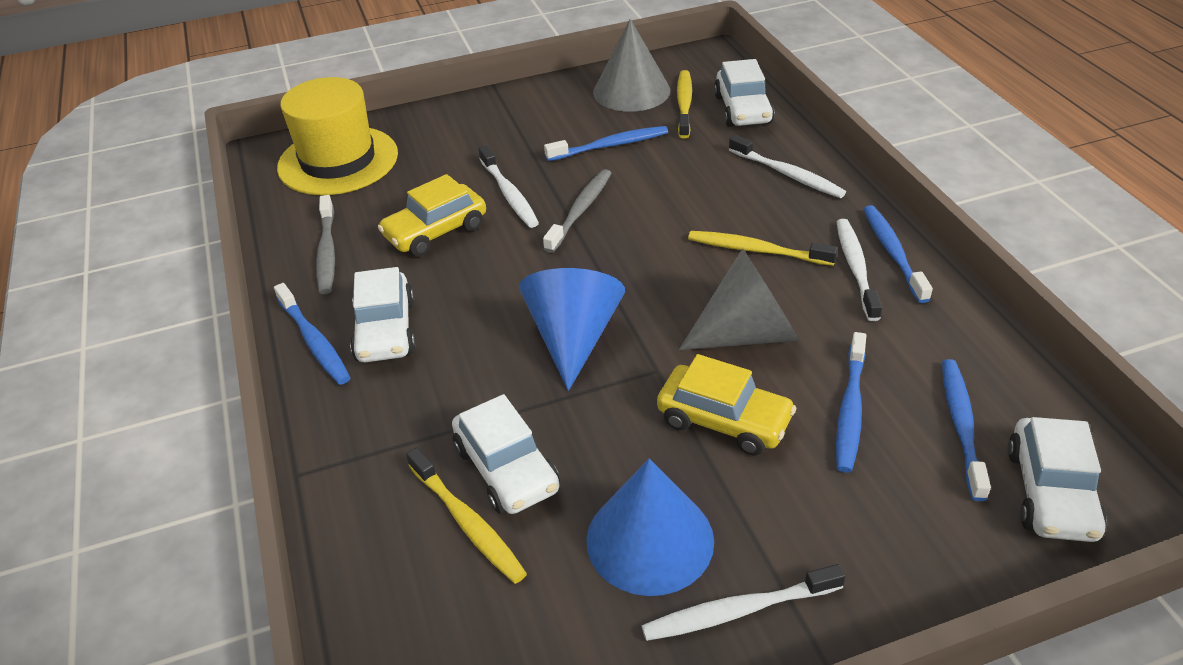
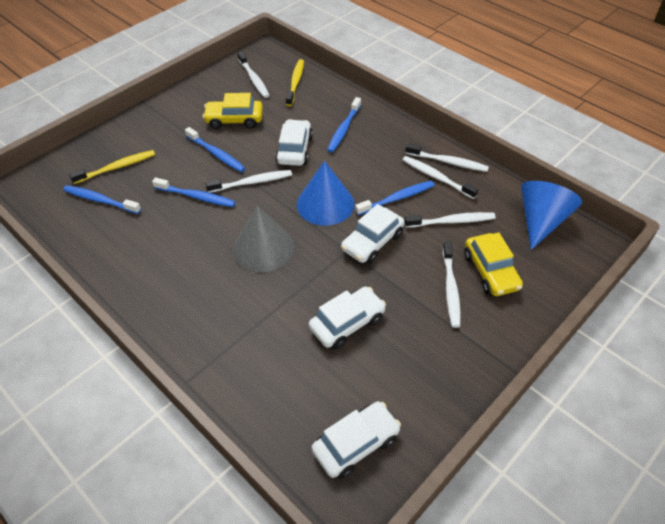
grey cone: [593,19,670,112] [679,248,800,350] = 2 -> [233,206,294,272] = 1
grey toothbrush: [316,195,335,294] [543,169,612,253] = 2 -> none = 0
white toothbrush: [478,145,539,228] [641,564,846,641] [729,135,846,198] [837,219,882,321] = 4 -> [205,170,292,193] [238,51,270,98] [403,156,479,199] [405,143,489,172] [405,212,496,228] [443,241,461,328] = 6
yellow hat: [277,77,398,195] = 1 -> none = 0
yellow toothbrush: [406,447,527,584] [677,70,692,139] [688,231,838,266] = 3 -> [69,150,155,184] [286,59,304,106] = 2

